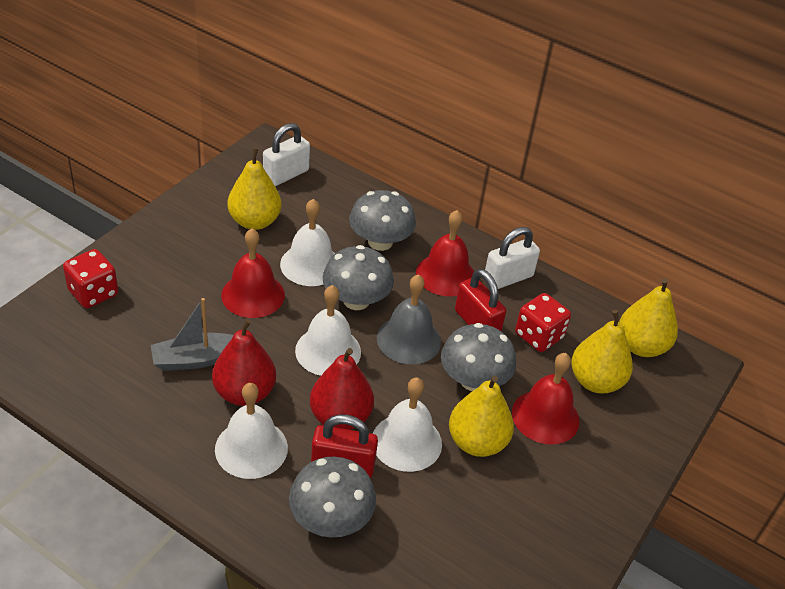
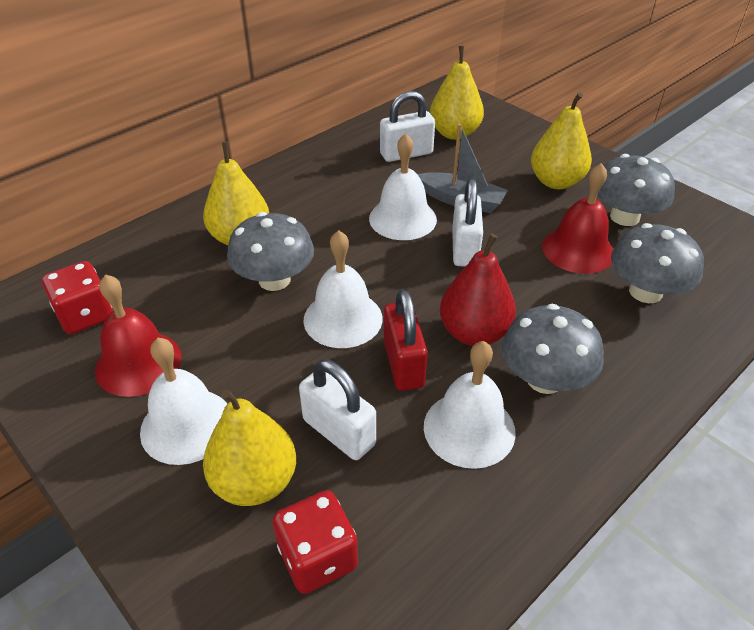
grey bell: [377,274,441,364] = 1 -> none = 0
red bell: [221,229,285,318] [416,210,474,296] [512,353,579,445] = 3 -> [95,274,182,397] [542,163,613,274] = 2
red padlock: [311,414,378,478] [455,269,506,332] = 2 -> [384,289,428,391] = 1
red pear: [212,319,276,406] [310,348,374,430] = 2 -> [440,234,516,346] = 1
white padlock: [263,123,310,186] [485,227,540,289] = 2 -> [299,360,376,460] [380,91,435,162] [452,179,483,267] = 3

